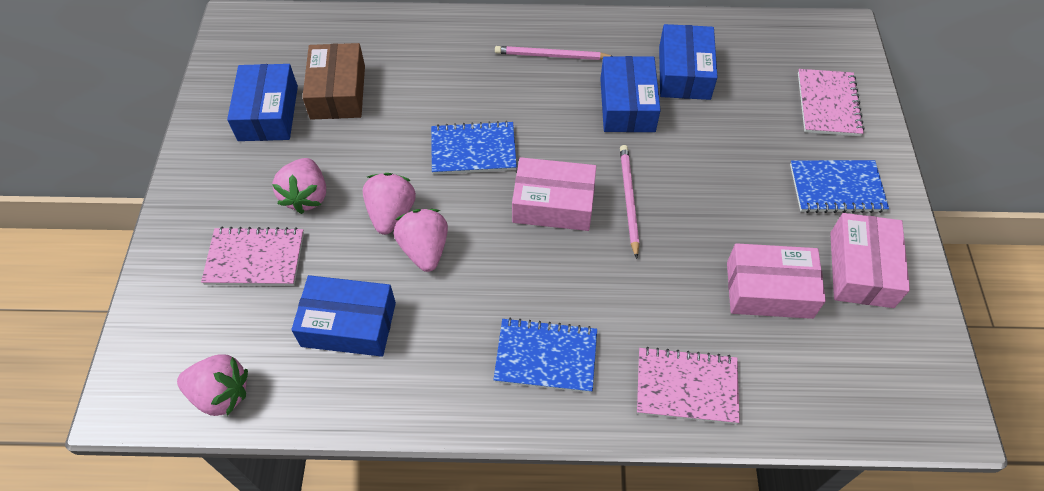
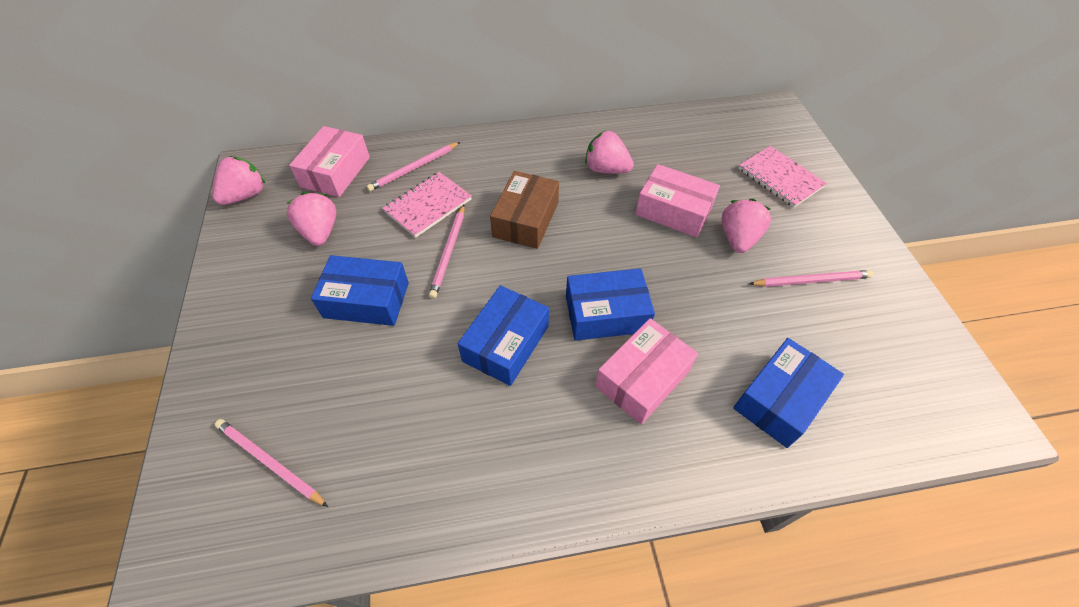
blue notebook: [431,121,517,175] [493,318,597,393] [790,160,889,213] = 3 -> none = 0
pink notebook: [201,227,304,286] [637,347,740,424] [798,69,864,136] = 3 -> [382,172,472,238] [738,146,827,208] = 2
pink pencil: [495,46,612,60] [620,145,639,259] = 2 -> [215,419,328,507] [367,142,460,192] [429,205,465,299] [749,270,873,287] = 4

